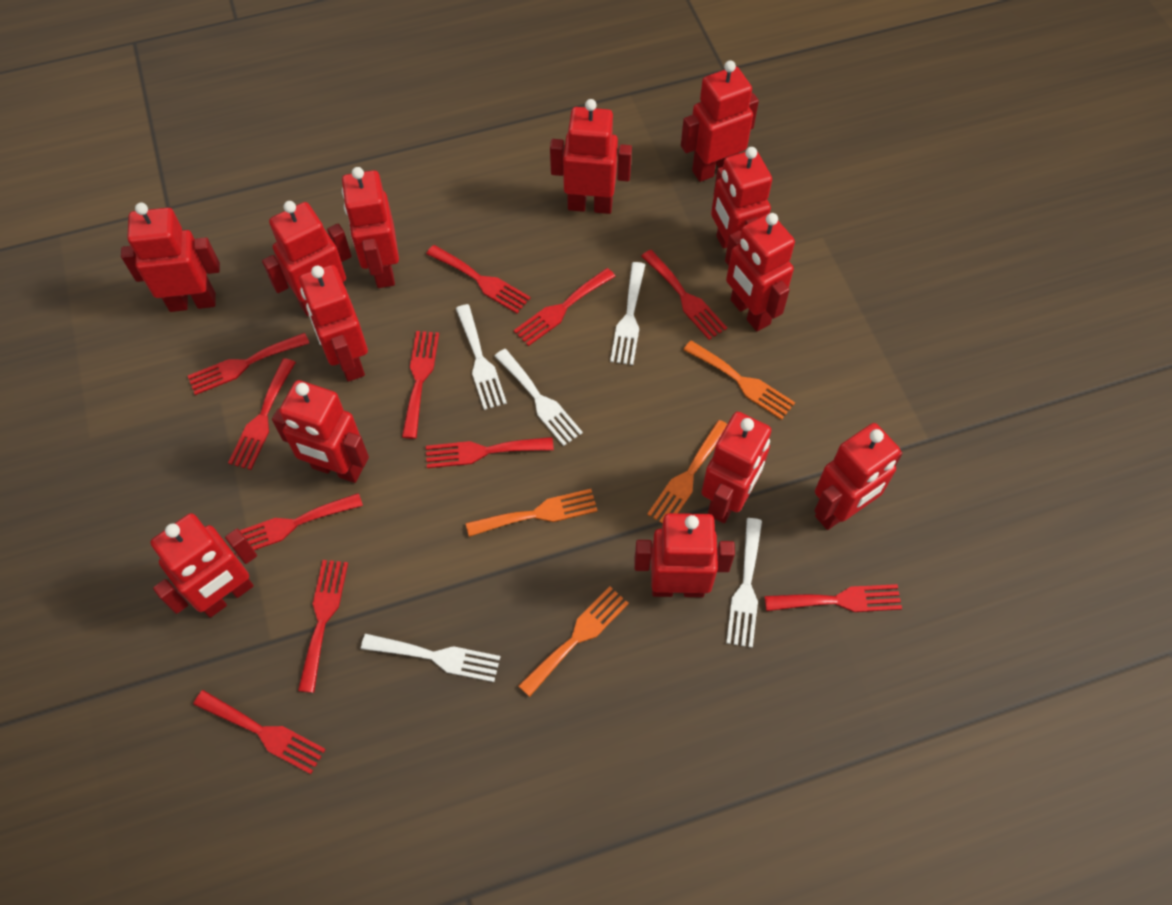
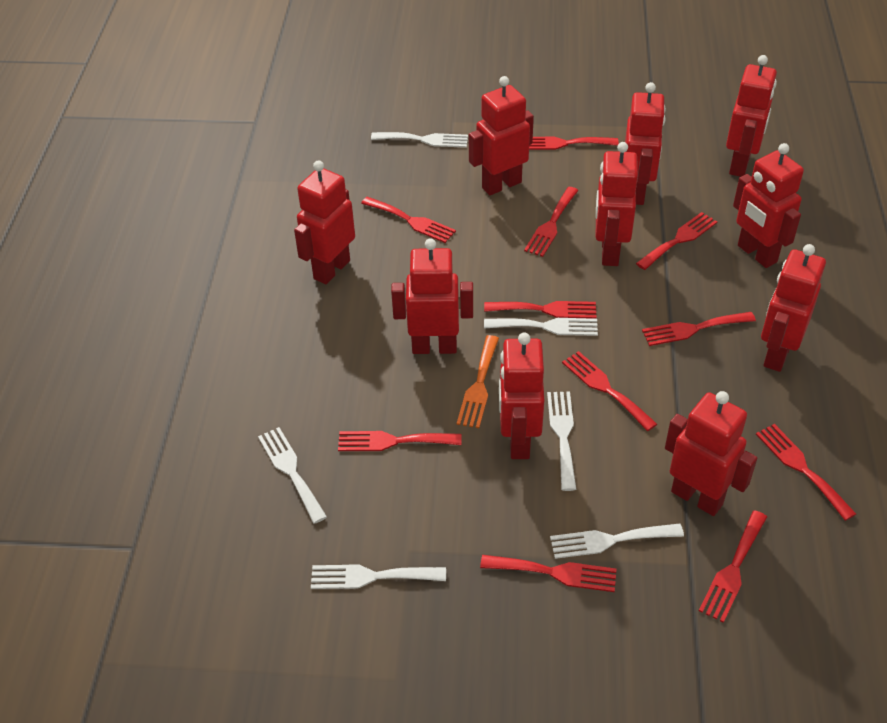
orange fork: [466,489,598,537] [518,586,629,697] [647,420,727,524] [683,340,795,420] = 4 -> [457,335,499,428] = 1
red robot: [121,203,220,312] [150,513,257,618] [262,201,352,316] [272,380,369,483] [299,265,368,382] [342,167,399,288] [550,99,632,214] [634,513,735,597] [681,60,759,182] [701,412,771,523] [711,147,772,249] [725,213,795,331] [814,423,903,530] = 13 -> [294,160,355,284] [391,238,473,354] [469,76,534,195] [499,332,544,459] [596,142,638,266] [625,82,666,205] [665,391,757,516] [726,55,777,177] [733,143,804,268] [761,244,826,372] = 10
white fork: [361,634,500,682] [456,304,507,410] [495,349,583,446] [610,262,645,365] [726,518,762,648] = 5 -> [258,427,327,524] [311,564,446,589] [371,132,468,148] [484,318,598,336] [547,392,576,491] [550,524,684,559] = 6

